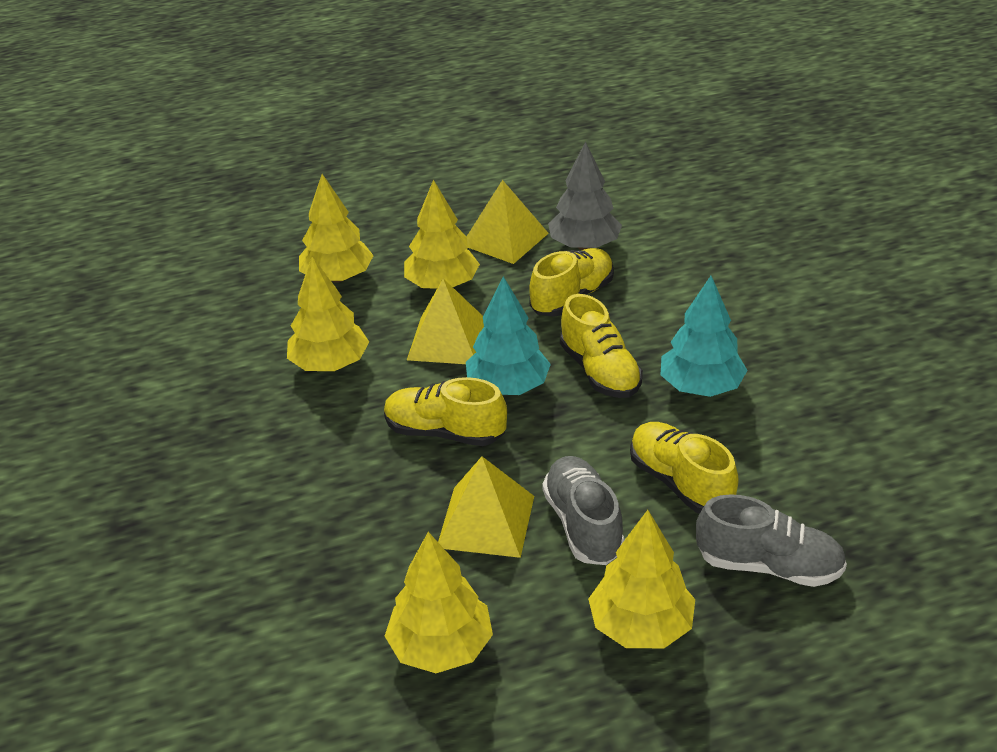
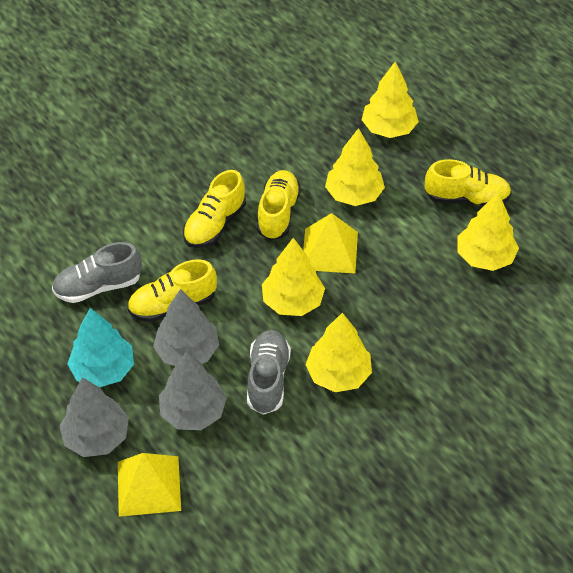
grey tree: [548,141,622,250] = 1 -> [60,377,129,457] [153,289,219,366] [159,351,227,430] = 3
turquoise tree: [466,276,551,395] [661,276,748,397] = 2 -> [67,308,134,387] = 1
yellow pyramid: [407,279,484,364] [438,457,534,558] [466,180,549,264] = 3 -> [118,453,181,517] [303,213,358,273] = 2

